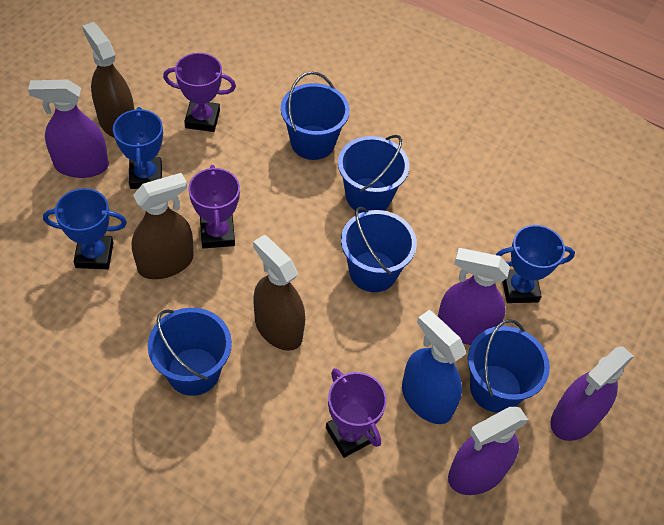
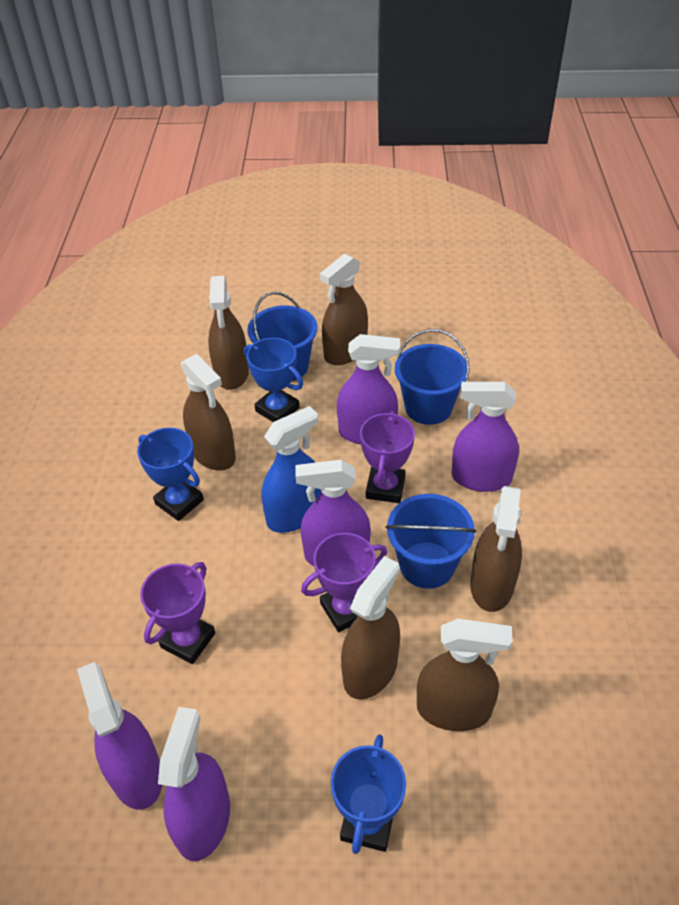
blue bucket: [148,308,232,396] [281,72,350,160] [338,135,409,213] [341,207,417,292] [468,319,550,413] = 5 -> [248,291,317,381] [386,494,476,589] [395,329,470,425] = 3
brown spray bottle: [82,22,134,137] [132,173,194,279] [253,235,305,351] = 3 -> [181,354,236,471] [208,276,249,390] [320,254,368,365] [341,556,400,699] [417,619,512,731] [470,486,522,612] = 6
purple spray bottle: [28,80,109,178] [438,248,510,345] [448,407,528,495] [551,346,634,441] = 4 -> [77,662,162,810] [158,707,230,861] [296,460,371,566] [337,334,400,445] [452,382,519,492] = 5

